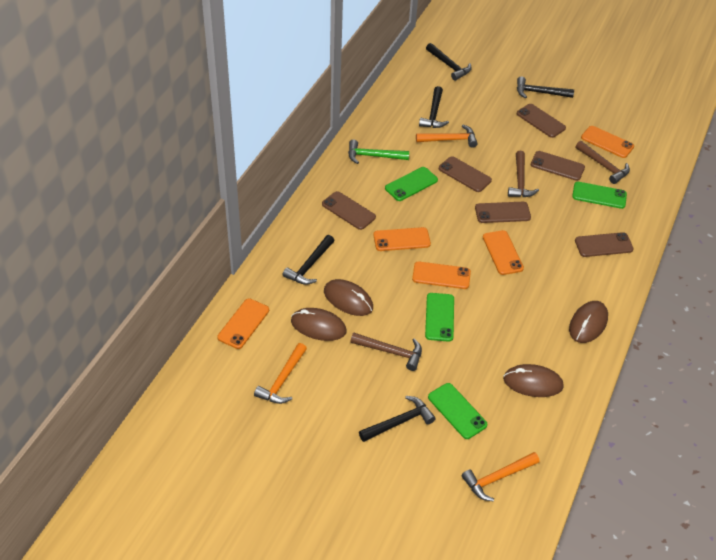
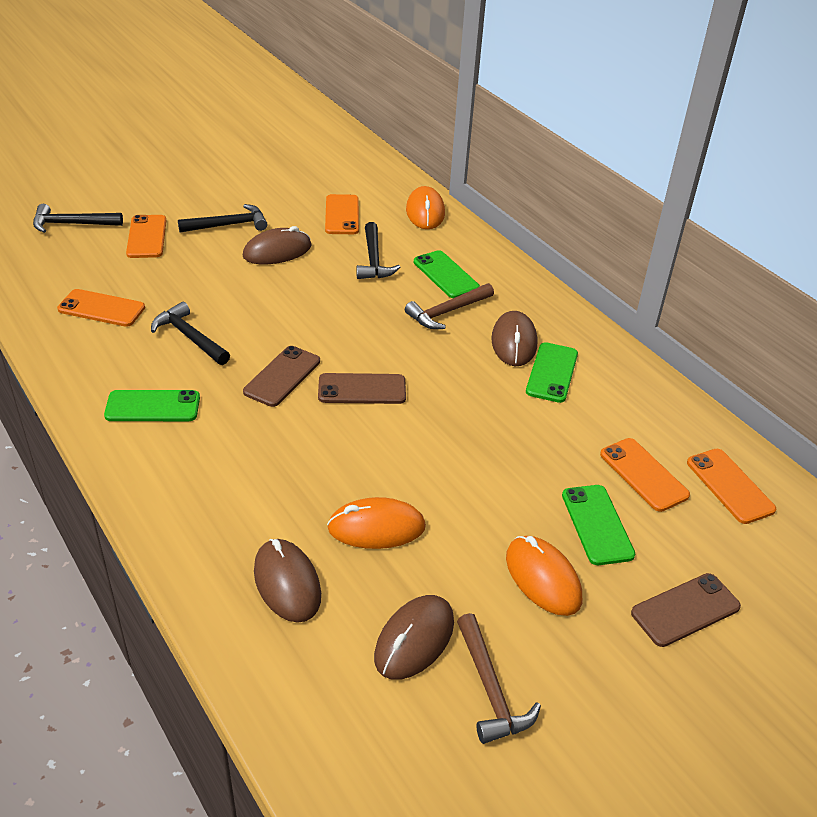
black hammer: [283,235,335,285] [359,396,436,442] [419,86,449,128] [426,43,472,81] [517,76,574,98] = 5 -> [33,204,123,233] [151,302,230,365] [178,204,268,232] [356,222,400,279] = 4
brown hammer: [350,333,422,371] [508,150,539,197] [575,141,630,184] = 3 -> [405,283,494,329] [457,613,541,744] = 2
brown phone: [322,191,376,230] [439,156,492,192] [475,202,531,223] [517,104,566,138] [531,151,585,181] [575,232,634,257] = 6 -> [243,346,320,407] [318,373,406,404] [631,573,741,647] = 3
green hammer: [348,140,409,164] = 1 -> none = 0
orange hammer: [254,343,307,404] [416,125,478,148] [462,452,540,501] = 3 -> none = 0
orange mouse: none = 0 -> [327,497,426,549] [406,186,445,229] [506,536,582,616] = 3

